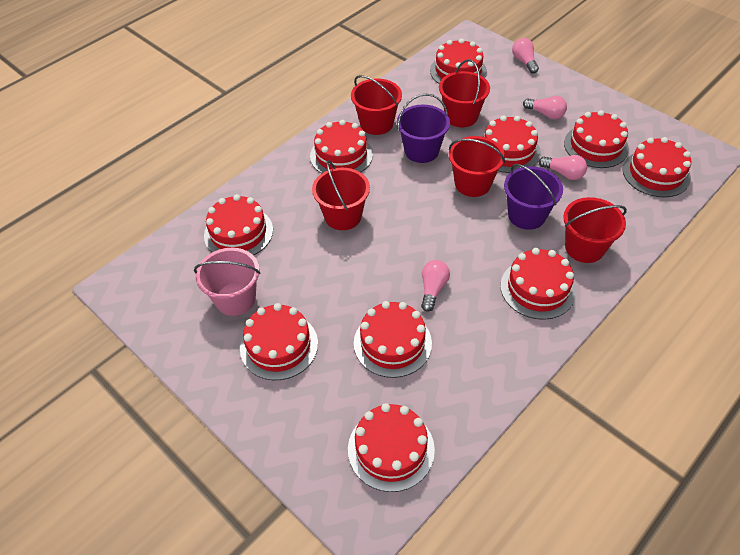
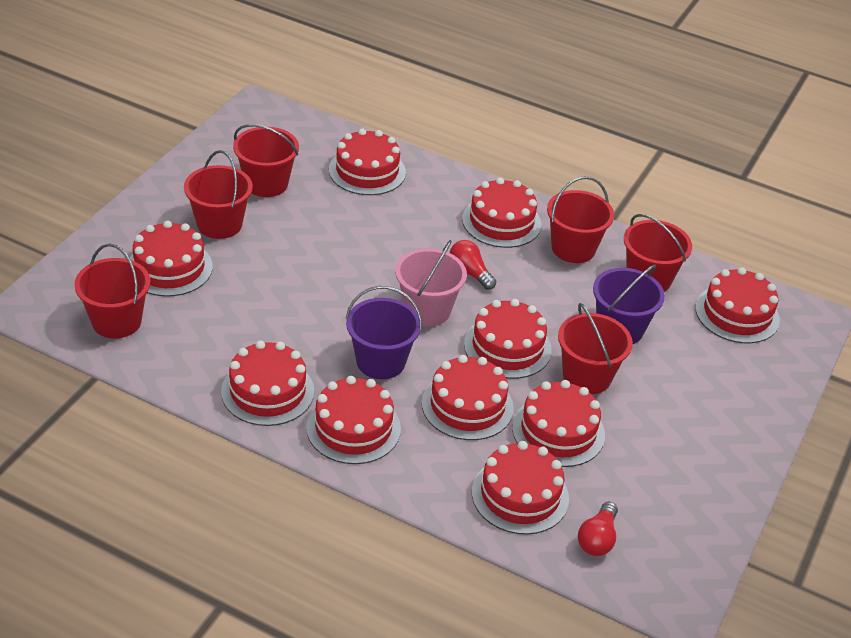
pink light bulb: [421,260,450,312] [512,38,539,74] [523,96,567,119] [539,155,587,180] = 4 -> none = 0
red bucket: [312,160,370,230] [351,75,402,135] [439,59,490,127] [449,136,505,197] [563,197,627,263] = 5 -> [74,243,150,339] [184,150,253,239] [233,124,299,197] [547,176,614,263] [558,303,633,394] [624,214,692,292] = 6
red light bulb: none = 0 -> [449,240,496,290] [578,502,618,556] = 2

